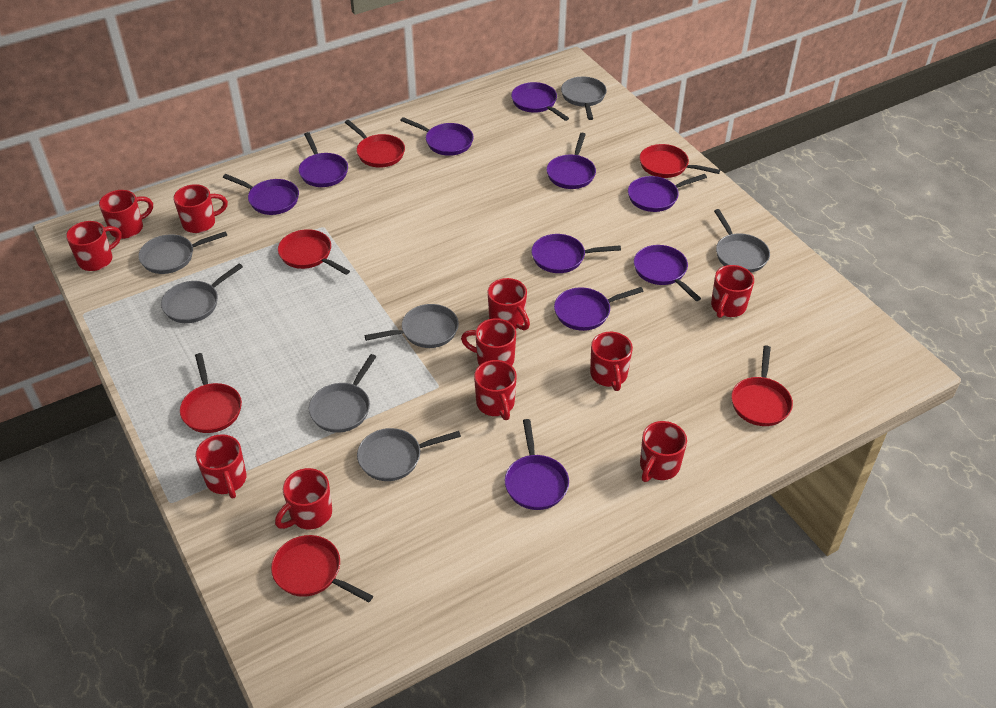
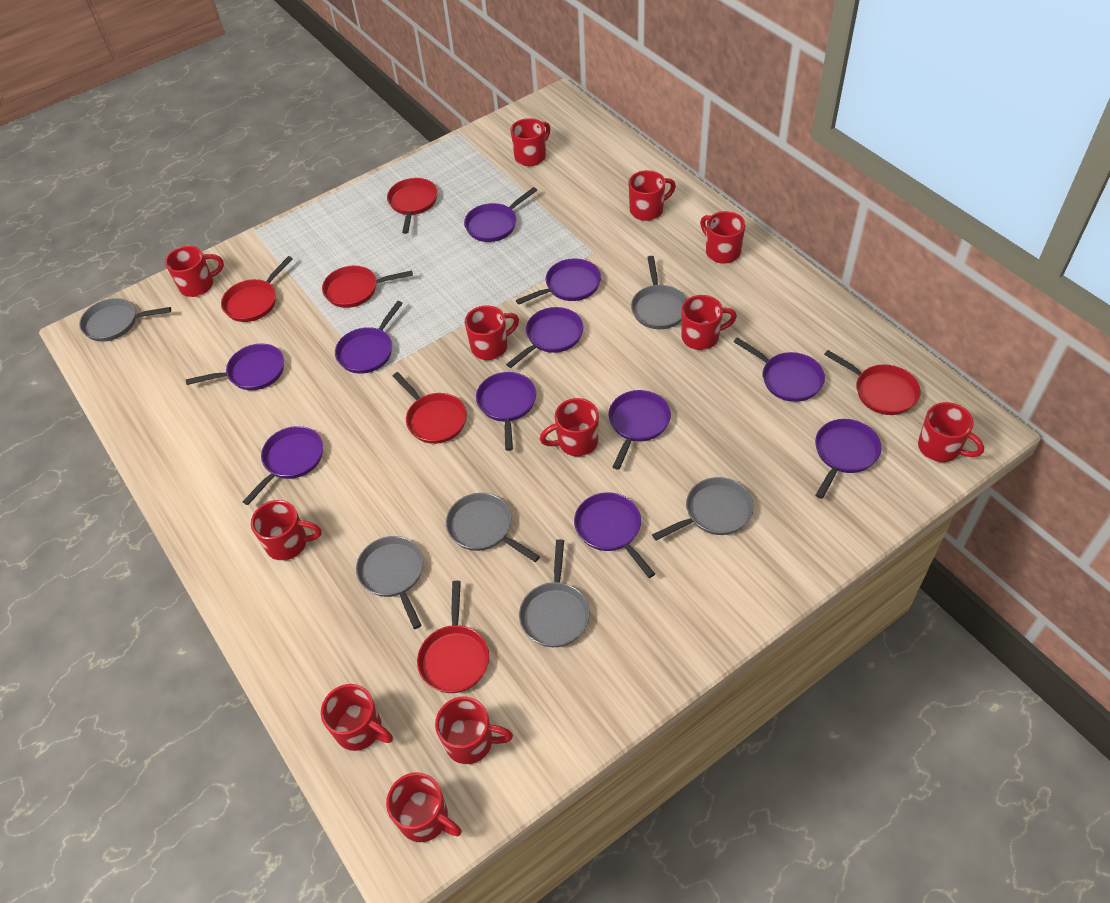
grey pan: [138,231,227,274] [161,263,243,323] [309,354,376,433] [357,428,461,481] [364,304,459,348] [561,77,607,120] [714,209,770,272] = 7 -> [79,298,171,342] [356,536,424,629] [446,493,540,562] [519,539,590,647] [631,256,687,329] [652,477,754,541] = 6
purple pan: [223,174,299,215] [299,132,348,187] [400,117,474,156] [505,419,569,510] [511,82,569,121] [531,234,621,273] [547,133,596,189] [554,287,644,331] [628,174,707,212] [634,245,701,301] = 10 -> [186,343,284,390] [243,426,323,505] [335,301,403,374] [464,187,537,242] [476,372,536,451] [506,307,584,368] [516,259,601,305] [574,492,655,578] [608,390,671,470] [734,337,825,402] [815,419,881,499] = 11
red mug: [66,221,122,271] [99,190,153,239] [173,184,228,233] [195,434,247,499] [275,468,332,529] [461,318,516,366] [474,360,517,420] [487,278,530,331] [590,332,633,391] [640,421,687,482] [711,265,754,318] = 11 -> [165,246,224,297] [251,500,322,561] [321,684,393,751] [386,772,462,842] [435,697,513,764] [465,305,519,360] [510,118,550,166] [540,398,599,456] [628,170,676,221] [681,295,737,350] [700,211,745,264] [918,402,984,462] = 12

